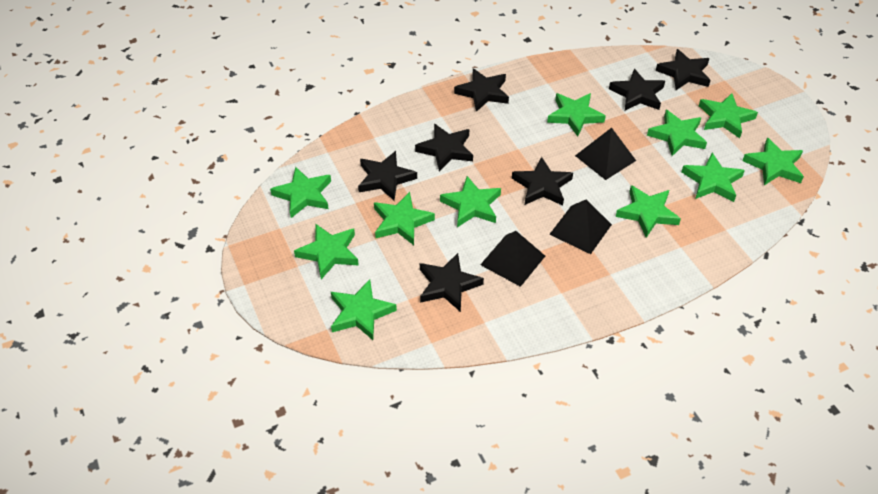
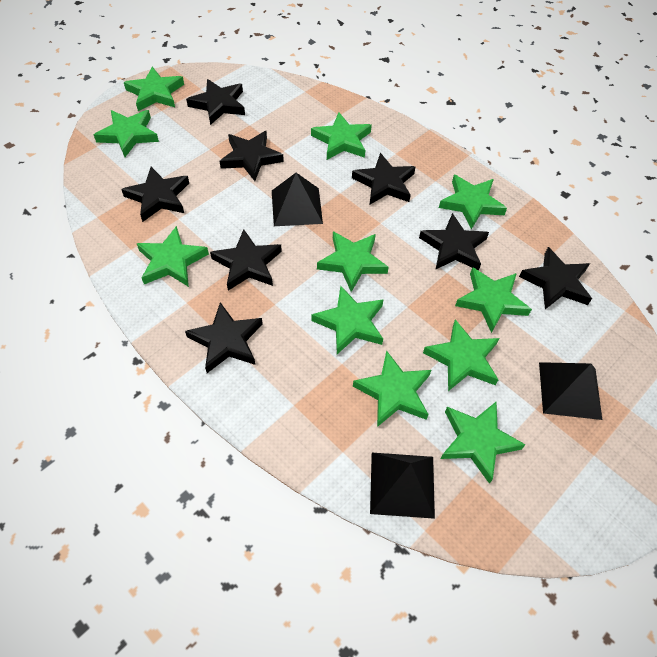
black star: [358,151,417,201] [415,124,473,171] [420,253,484,312] [454,68,509,112] [512,157,573,206] [609,69,665,110] [656,49,710,90] = 7 -> [121,167,189,222] [185,302,263,373] [186,79,245,125] [210,229,282,291] [220,131,284,181] [352,153,415,204] [419,213,489,271] [519,247,592,309] = 8

